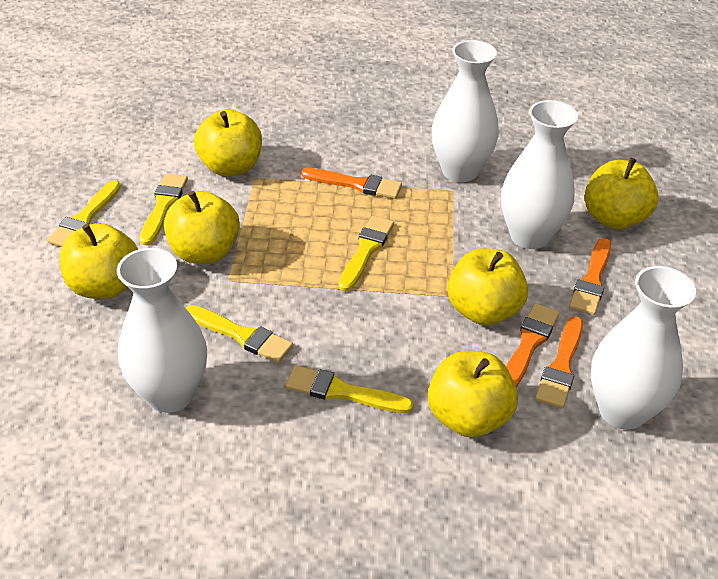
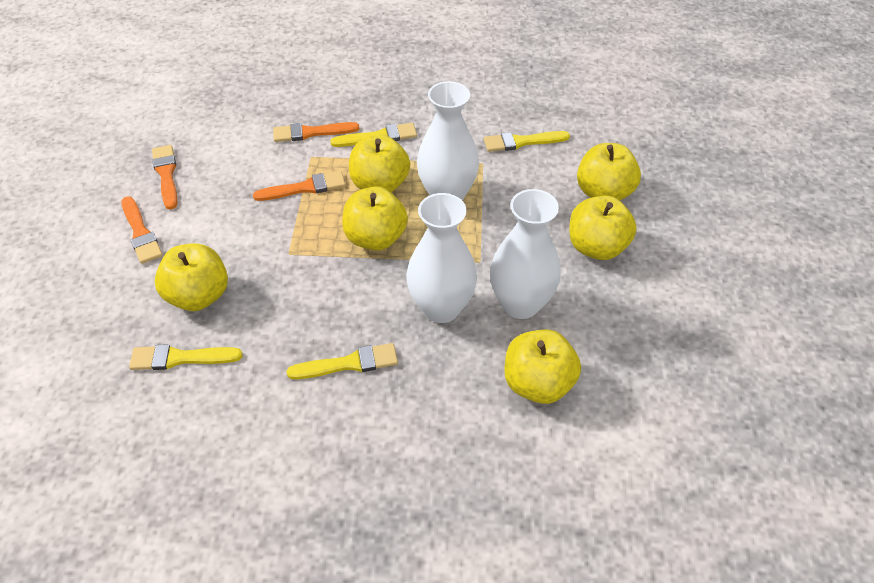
white vase: [117,248,207,413] [432,40,499,182] [501,100,578,249] [591,266,696,430] = 4 -> [406,193,477,323] [417,81,479,201] [490,189,561,319] = 3
yellow brush: [47,180,121,247] [140,174,188,245] [186,305,293,363] [286,365,413,413] [338,216,394,292] = 5 -> [129,344,243,370] [287,343,398,379] [330,123,417,147] [484,131,570,152] = 4

